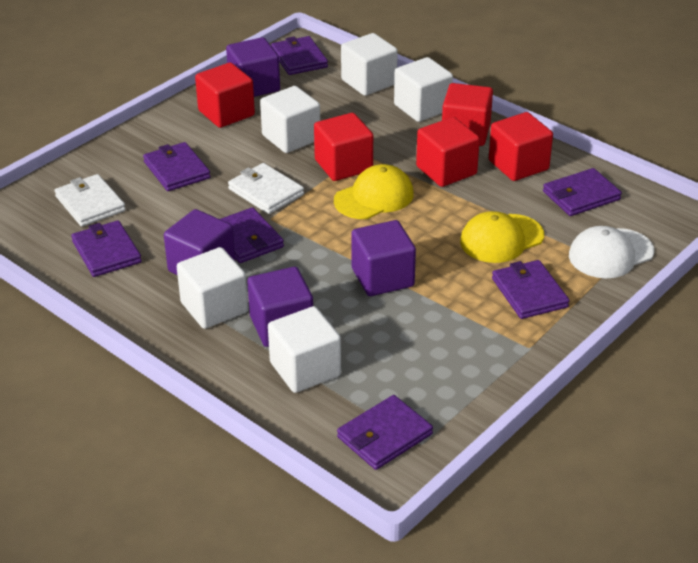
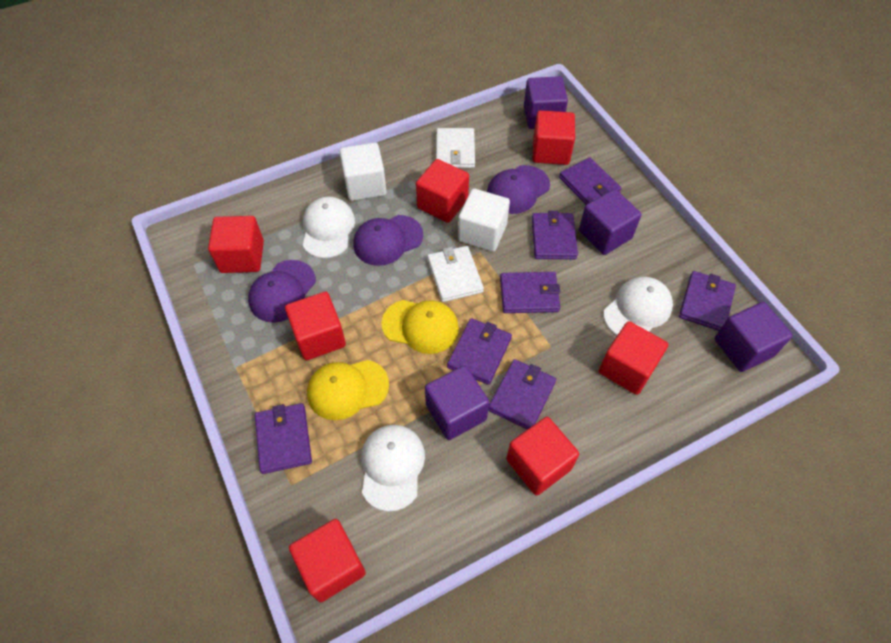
purple cap: none = 0 -> [248,260,316,323] [353,215,423,266] [487,165,550,214] = 3
red cube: [195,62,255,128] [314,113,373,181] [416,117,480,187] [442,83,493,146] [489,112,553,181] = 5 -> [208,216,264,273] [285,292,346,360] [289,519,366,602] [416,159,469,223] [506,417,579,496] [533,110,575,165] [599,321,668,395] = 7
white cap: [569,226,654,278] = 1 -> [303,197,355,258] [361,425,425,512] [604,277,673,335] = 3
white cube: [177,247,248,329] [260,86,320,153] [268,306,341,393] [341,33,398,96] [394,57,453,122] = 5 -> [340,143,387,201] [458,188,510,252] = 2

